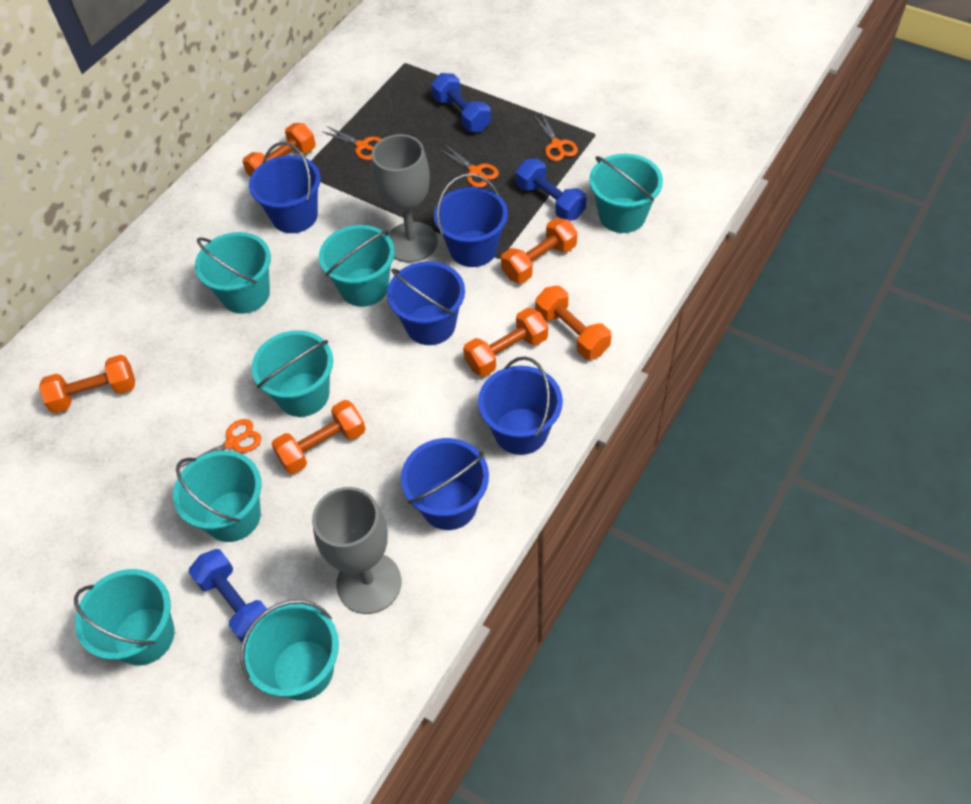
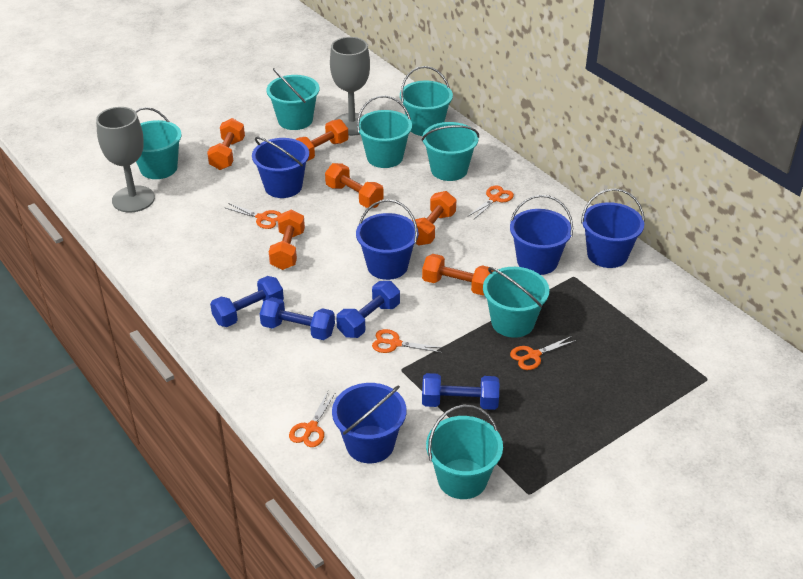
blue dumbbell: [189,549,267,642] [431,73,491,132] [516,158,586,221] = 3 -> [210,276,284,327] [260,297,335,340] [336,281,400,338] [422,373,499,410] = 4
orange scissors: [180,419,261,467] [322,126,381,160] [439,145,499,188] [534,113,578,161] = 4 -> [226,203,281,229] [289,391,336,447] [372,329,443,353] [468,185,514,220] [510,336,577,370] = 5

